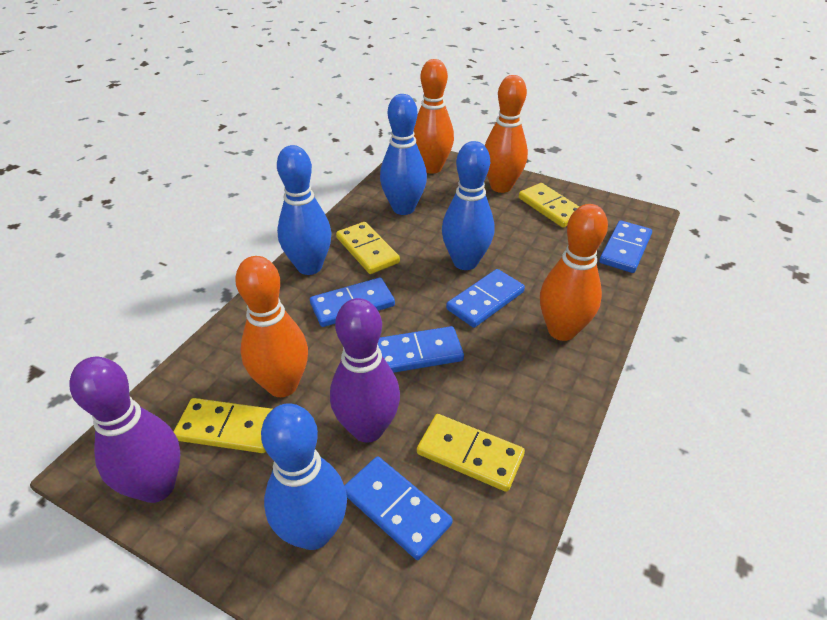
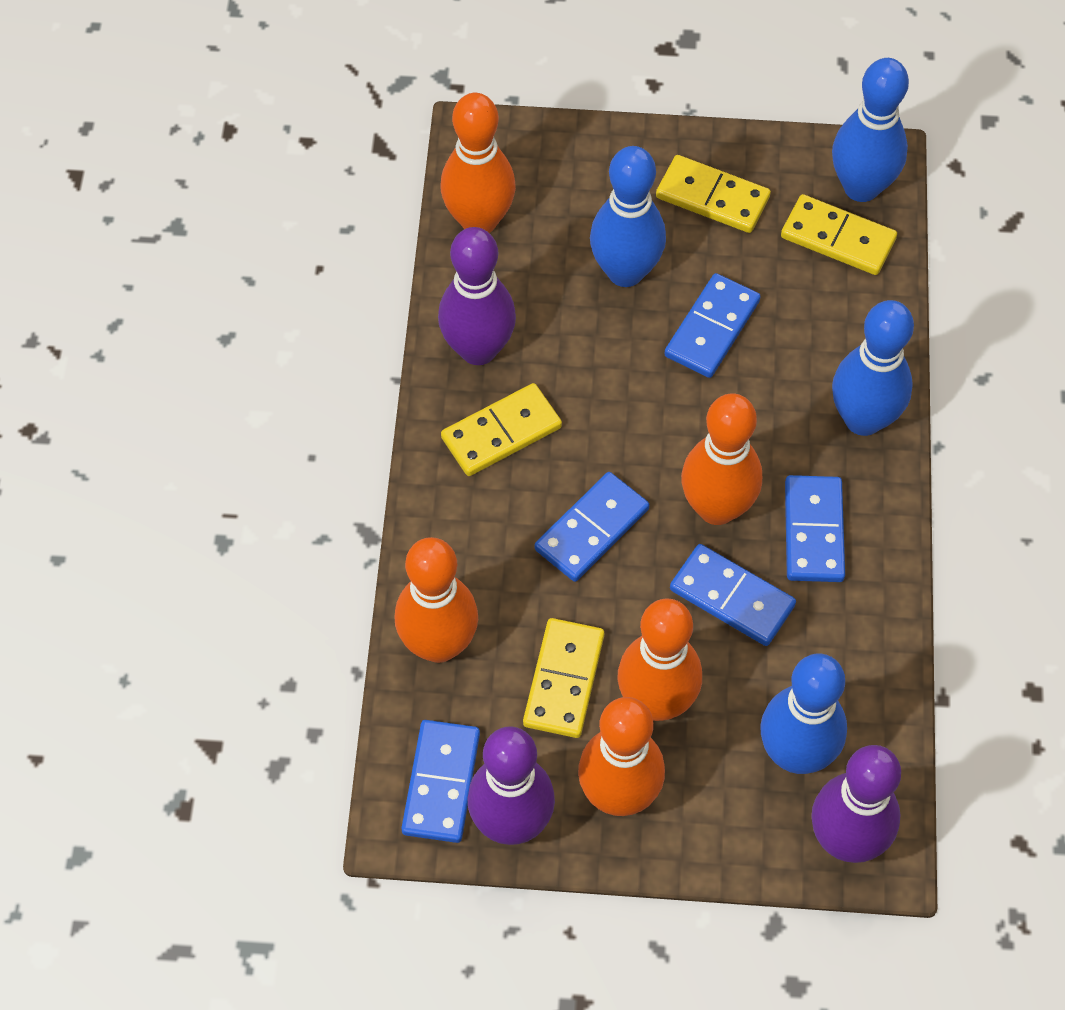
orange bowling pin: [235,256,308,397] [414,59,454,174] [485,75,528,193] [540,204,608,341] = 4 -> [395,537,478,663] [441,93,516,233] [578,697,665,816] [617,598,702,721] [681,393,762,525] = 5
purple bowling pin: [69,357,180,503] [330,298,400,442] = 2 -> [438,227,516,365] [467,726,555,845] [811,745,901,863] = 3

